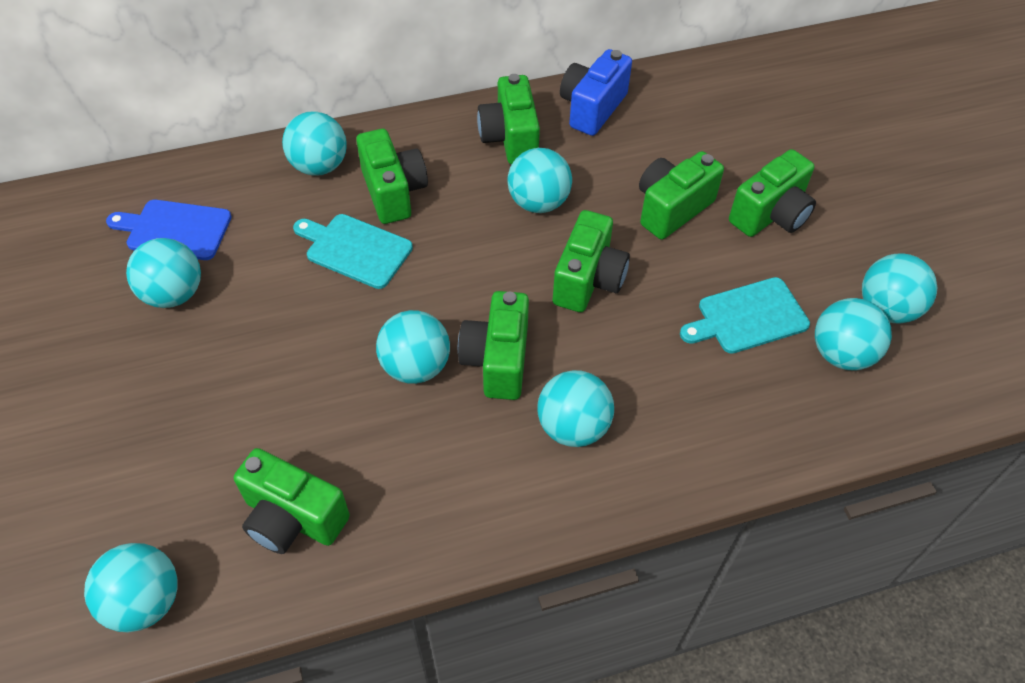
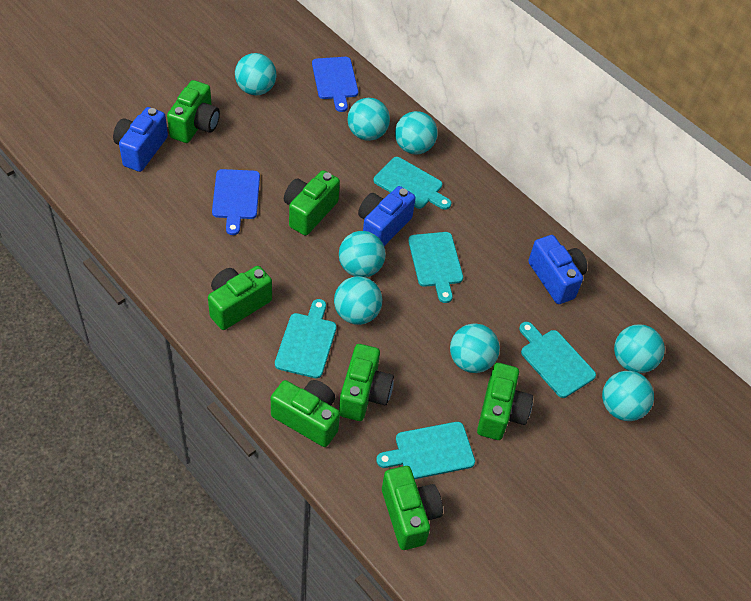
blue camera: [560,49,632,136] = 1 -> [113,107,168,172] [358,186,416,246] [528,235,587,304] = 3
blue cutting board: [106,200,232,260] = 1 -> [212,169,260,235] [312,57,358,112] = 2
turquoise cutting board: [293,214,413,289] [680,277,810,354] = 2 -> [275,299,337,378] [373,157,451,210] [376,422,475,479] [408,232,463,303] [519,322,596,398] = 5

